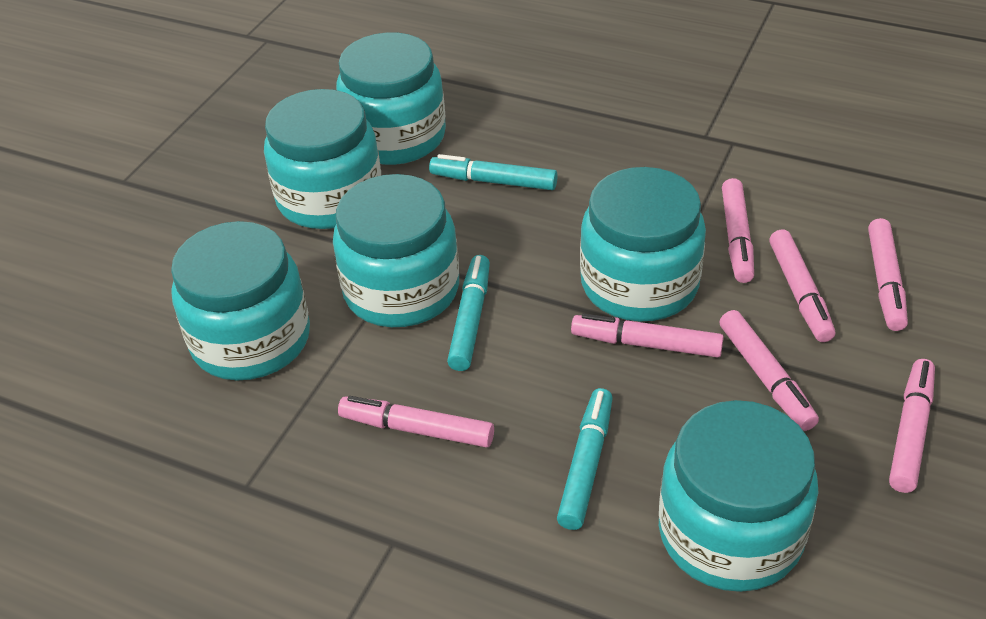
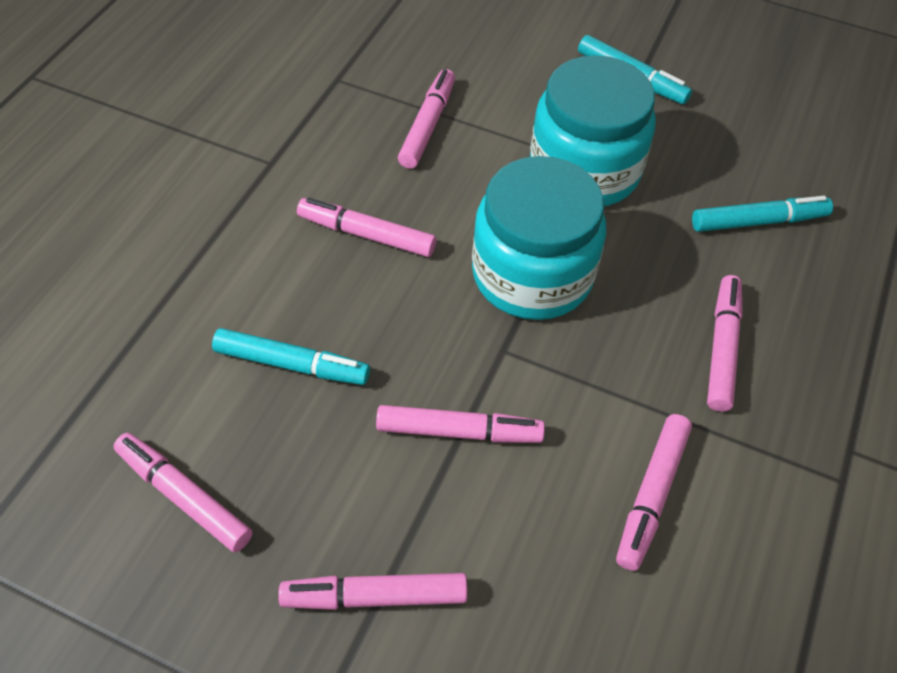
turquoise jar: [171,221,310,380] [264,89,381,229] [333,174,459,327] [336,32,446,165] [580,167,706,321] [659,400,819,592] = 6 -> [472,156,606,320] [530,55,656,207] = 2

